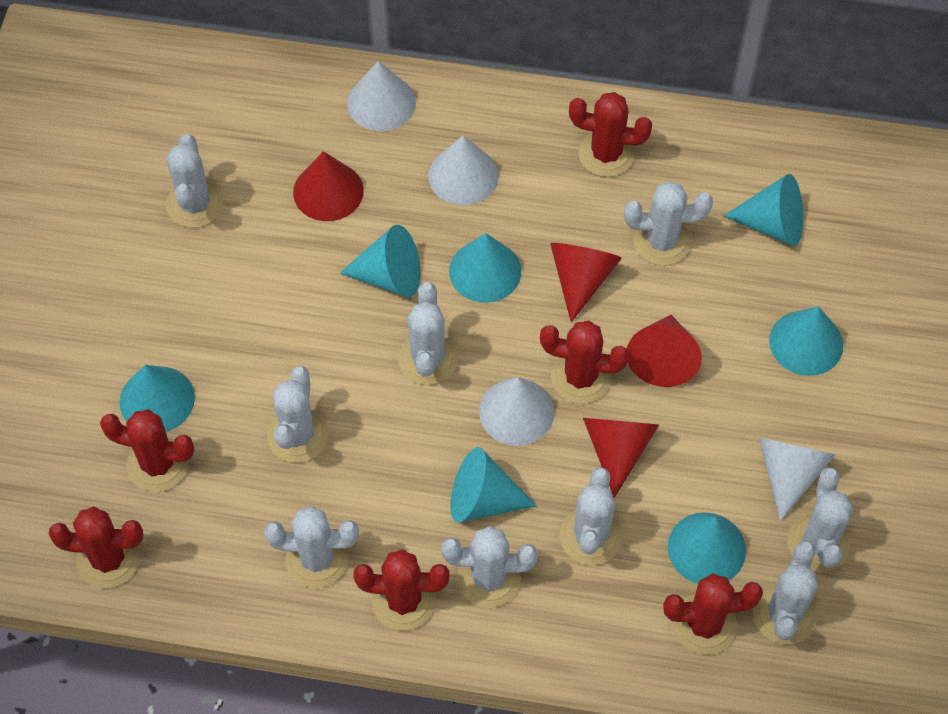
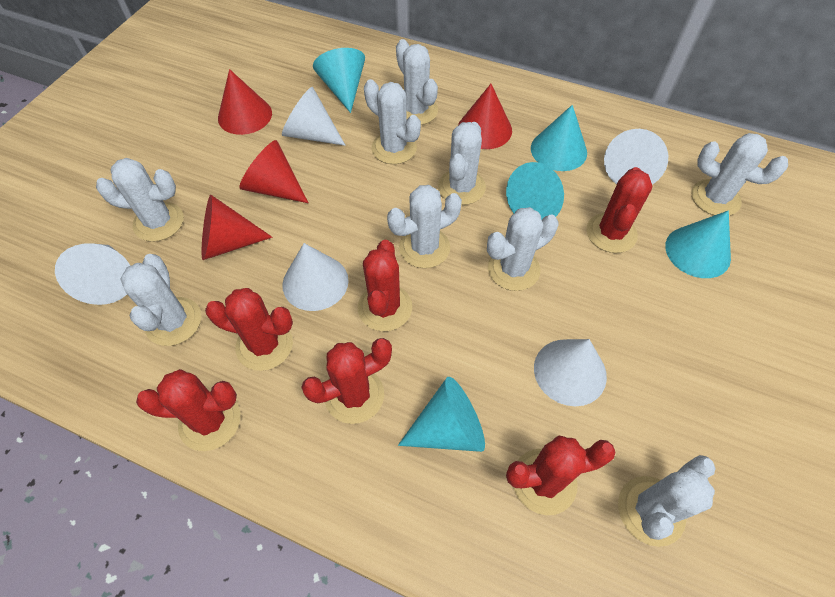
turquoise cone: [119,365,195,432] [340,225,420,297] [449,233,521,303] [450,447,537,522] [668,512,746,584] [724,174,803,246] [769,306,843,376] = 7 -> [313,48,365,113] [398,377,485,452] [506,162,564,220] [531,105,587,171] [665,210,731,278] = 5
white cone: [347,61,416,131] [428,135,499,205] [479,377,554,446] [759,437,836,522] = 4 -> [55,243,130,305] [282,87,345,146] [282,243,348,311] [534,339,607,406] [604,129,668,185] = 5

